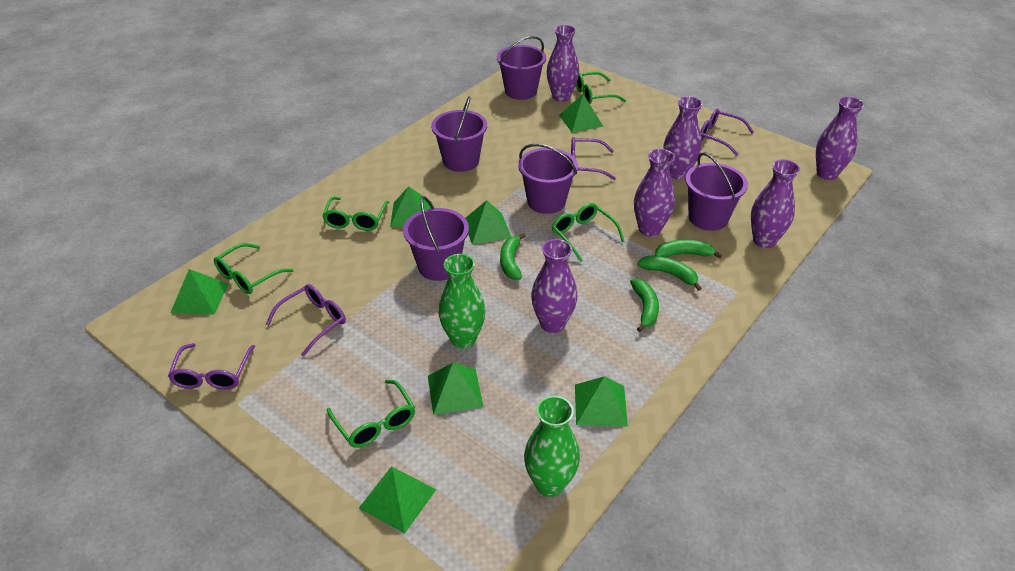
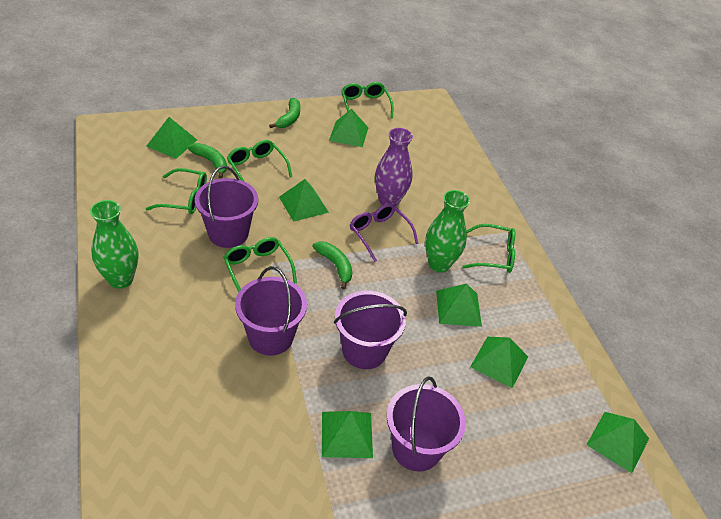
green banana: [500,233,525,280] [630,279,659,332] [638,256,702,291] [655,240,722,258] = 4 -> [188,143,227,179] [269,98,300,128] [312,241,353,289] = 3
purple bucket: [403,196,469,281] [431,97,487,172] [497,36,546,100] [518,144,578,214] [685,152,748,231] = 5 -> [195,166,258,248] [235,266,307,356] [334,291,407,369] [387,376,466,472] = 4
purple glasses: [168,343,255,390] [266,284,346,356] [571,137,616,180] [700,109,754,156] = 4 -> [350,203,418,262] = 1
purple vase: [531,239,578,333] [547,25,579,102] [634,149,675,237] [663,96,703,180] [751,160,800,248] [816,97,864,180] = 6 -> [375,128,413,206] = 1

